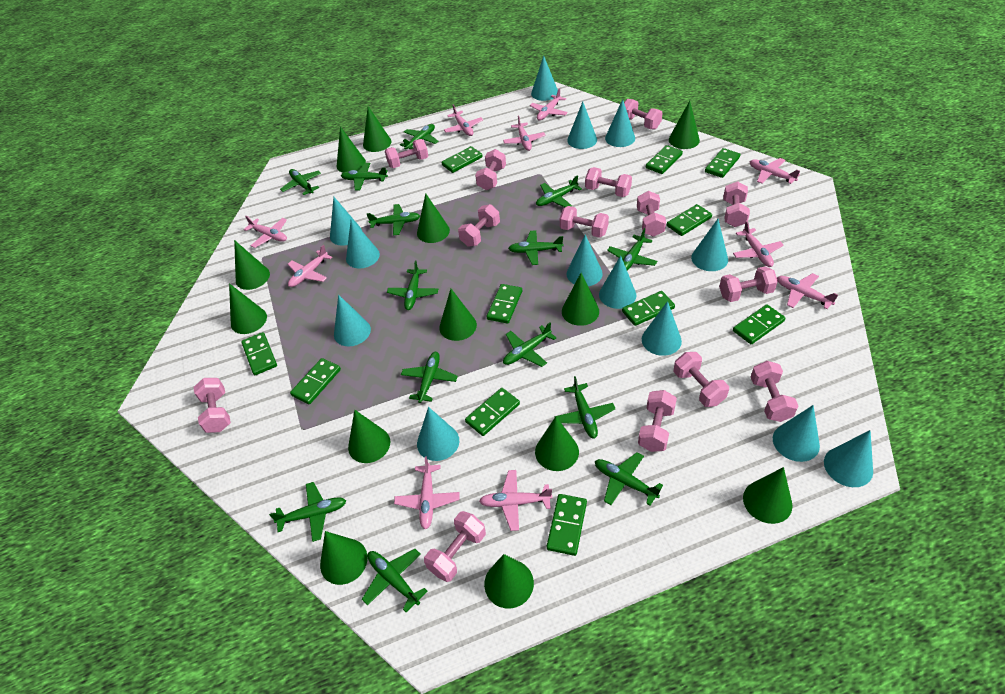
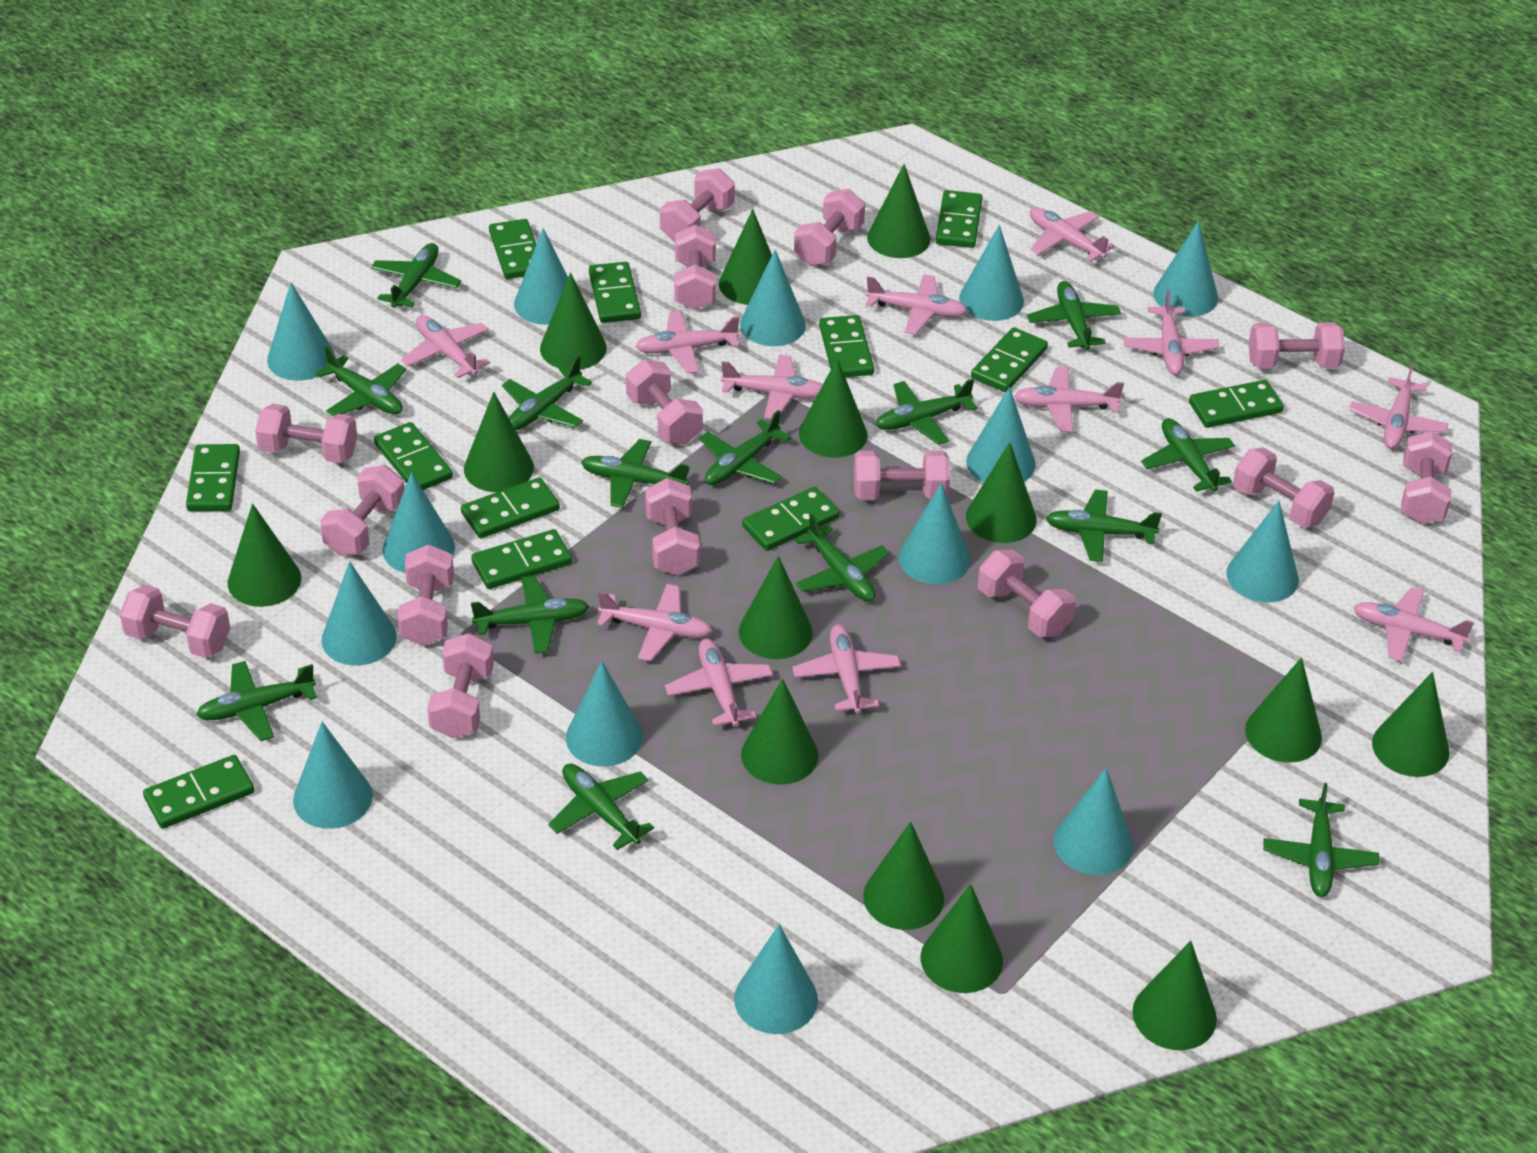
green cone: [229,283,267,334] [234,240,270,290] [320,531,368,585] [337,127,366,173] [348,410,390,463] [363,106,392,152] [417,193,450,243] [439,289,477,341] [484,554,534,608] [535,416,579,471] [562,273,599,326] [669,101,700,149] [743,467,793,524] = 13 -> [228,503,301,607] [464,392,534,492] [540,272,607,370] [719,209,772,305] [739,556,813,659] [741,679,818,785] [799,358,867,458] [863,822,944,930] [867,164,930,258] [921,884,1003,993] [966,442,1037,543] [1132,941,1217,1050] [1245,657,1322,763] [1372,672,1449,777] = 14
green domino: [241,332,277,375] [290,358,341,404] [442,146,482,173] [465,388,520,436] [487,284,522,324] [547,494,587,556] [622,291,675,326] [646,145,683,174] [667,204,712,236] [705,148,741,178] [733,304,786,344] = 11 -> [143,755,254,829] [186,444,240,511] [374,422,453,490] [461,477,560,538] [471,529,572,589] [489,219,537,279] [589,262,641,323] [742,487,839,551] [819,315,874,377] [935,190,983,248] [971,327,1048,392] [1189,380,1284,428] = 12
pink dumbbell: [193,378,231,433] [385,139,428,168] [424,511,486,582] [458,204,500,246] [475,149,506,190] [560,206,609,238] [585,167,632,197] [624,99,663,130] [637,191,666,237] [638,390,677,452] [674,352,729,407] [719,266,778,302] [723,181,750,227] [751,361,798,422] = 14 -> [120,585,230,658] [255,404,357,464] [320,465,404,556] [397,545,454,646] [427,633,494,738] [626,359,703,445] [645,478,700,576] [660,168,735,243] [674,225,716,310] [794,189,865,266] [854,450,950,500] [978,549,1076,637] [1233,448,1335,528] [1248,322,1345,369] [1401,431,1452,524] = 15
pink plane: [244,216,287,248] [288,245,332,287] [394,456,459,530] [444,105,483,136] [479,470,552,531] [503,115,546,151] [530,88,568,120] [733,221,784,267] [749,158,800,184] [777,273,838,309] = 10 -> [401,315,490,378] [597,584,713,661] [635,311,740,374] [665,639,773,727] [721,354,823,419] [792,625,901,714] [866,274,968,335] [1014,367,1124,432] [1030,207,1115,262] [1123,290,1219,375] [1349,364,1448,449] [1353,587,1474,662] = 12
turquoise cone: [330,197,362,246] [334,295,371,346] [346,219,380,268] [417,407,459,461] [531,55,558,101] [566,234,603,286] [567,102,597,149] [599,256,636,309] [605,99,635,147] [642,301,682,356] [691,219,728,271] [773,405,820,462] [824,430,873,487] = 13 -> [267,282,335,381] [293,722,373,829] [321,561,397,666] [383,472,455,573] [514,228,568,325] [566,661,643,767] [734,924,818,1034] [740,249,806,346] [898,482,970,584] [959,225,1024,321] [966,387,1036,483] [1054,768,1133,875] [1153,221,1218,317] [1226,501,1299,602] = 14

